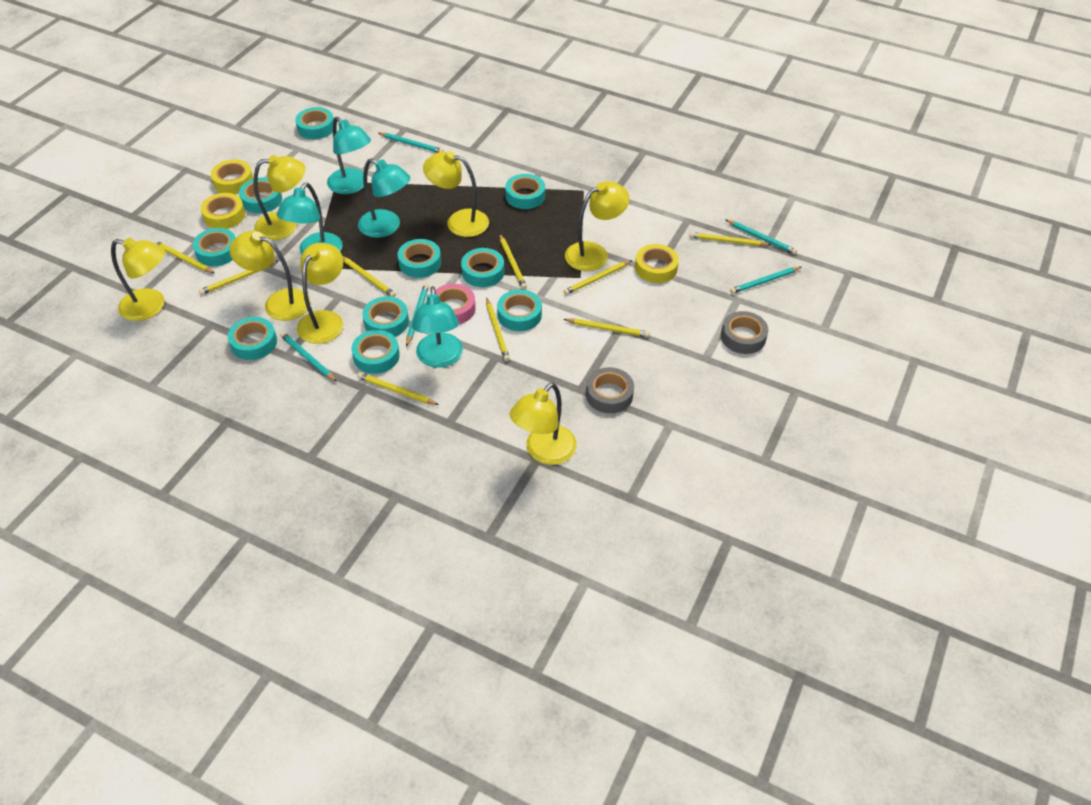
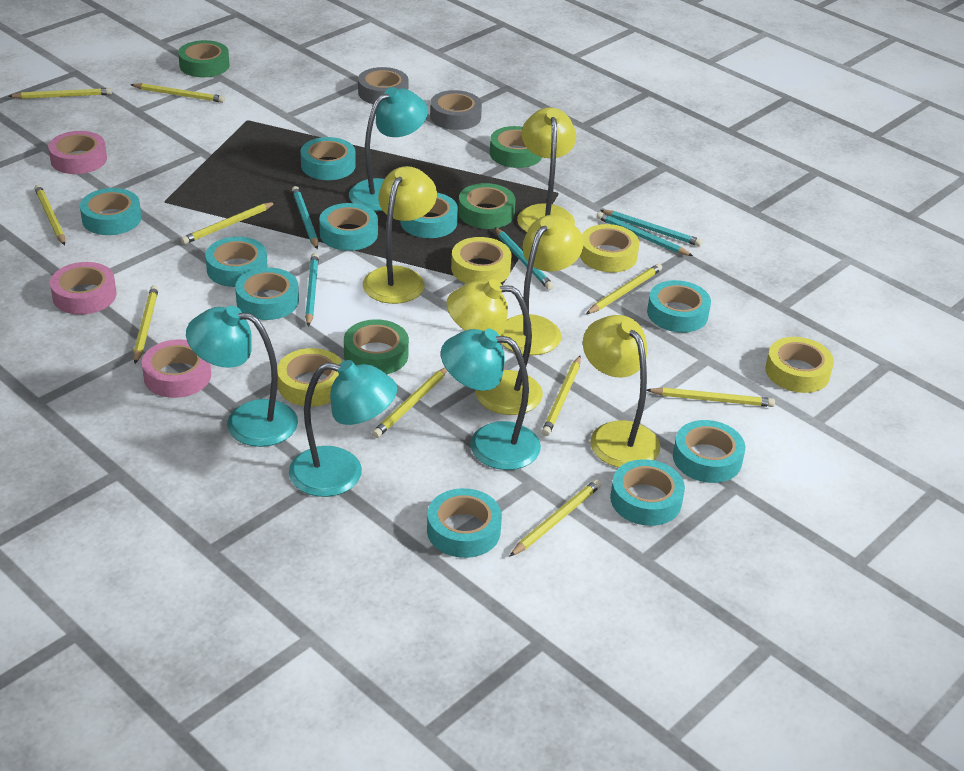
green tape: none = 0 -> [178,40,229,77] [344,319,409,374] [458,183,515,229] [490,126,542,168] = 4
pink tape: [435,284,476,324] = 1 -> [48,131,107,174] [50,262,117,315] [142,339,211,398] = 3
yellow lamp: [111,238,165,321] [229,231,311,321] [253,155,305,240] [297,243,343,344] [423,151,489,237] [510,383,577,465] [565,181,630,271] = 7 -> [363,166,437,304] [446,279,543,415] [501,215,584,355] [517,107,576,232] [583,315,660,468] = 5
yellow pencil: [154,241,215,274] [199,260,279,295] [343,256,396,297] [357,373,439,405] [486,298,510,361] [499,234,527,289] [563,260,632,295] [564,318,650,337] [689,232,771,246] = 9 -> [8,88,112,99] [34,185,65,245] [130,83,225,103] [133,285,159,364] [181,202,276,244] [372,367,447,438] [509,479,601,557] [542,356,581,436] [586,264,662,314] [647,387,775,407] = 10
yellow tape: [201,193,245,229] [211,160,254,194] [635,244,679,283] = 3 -> [277,348,342,407] [451,237,511,284] [580,224,640,273] [765,337,834,393] = 4

